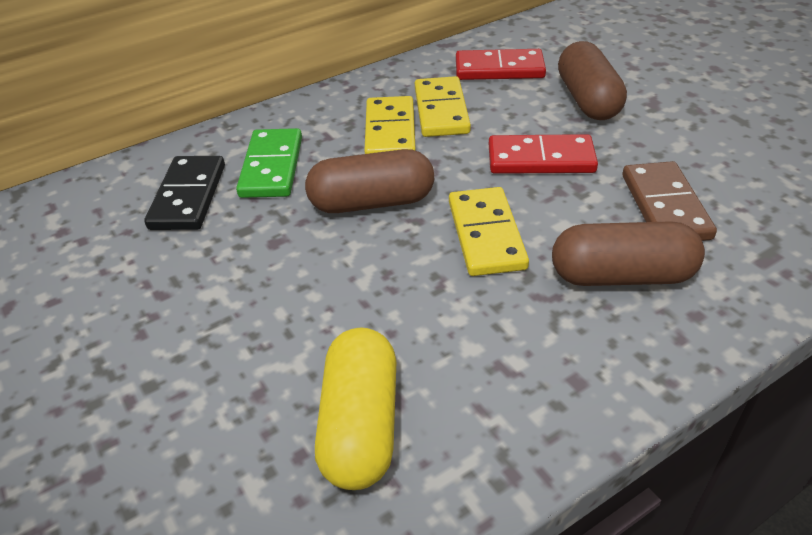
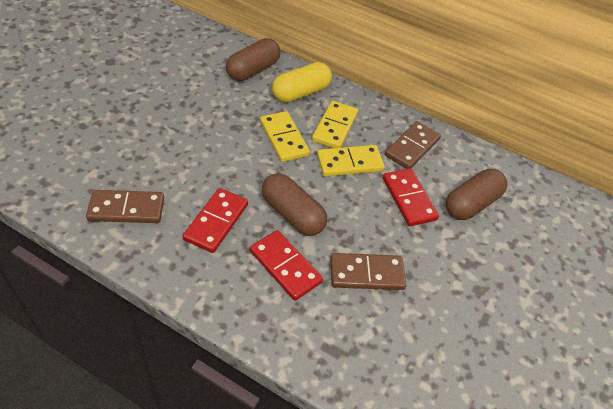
black domino: [144,156,225,230] = 1 -> none = 0
brown domino: [622,161,717,241] = 1 -> [86,190,164,223] [330,253,406,290] [385,121,441,169] = 3
green domino: [236,128,302,198] = 1 -> none = 0
red domino: [456,49,546,80] [489,134,598,174] = 2 -> [183,188,248,253] [250,230,323,301] [383,168,439,226] = 3

